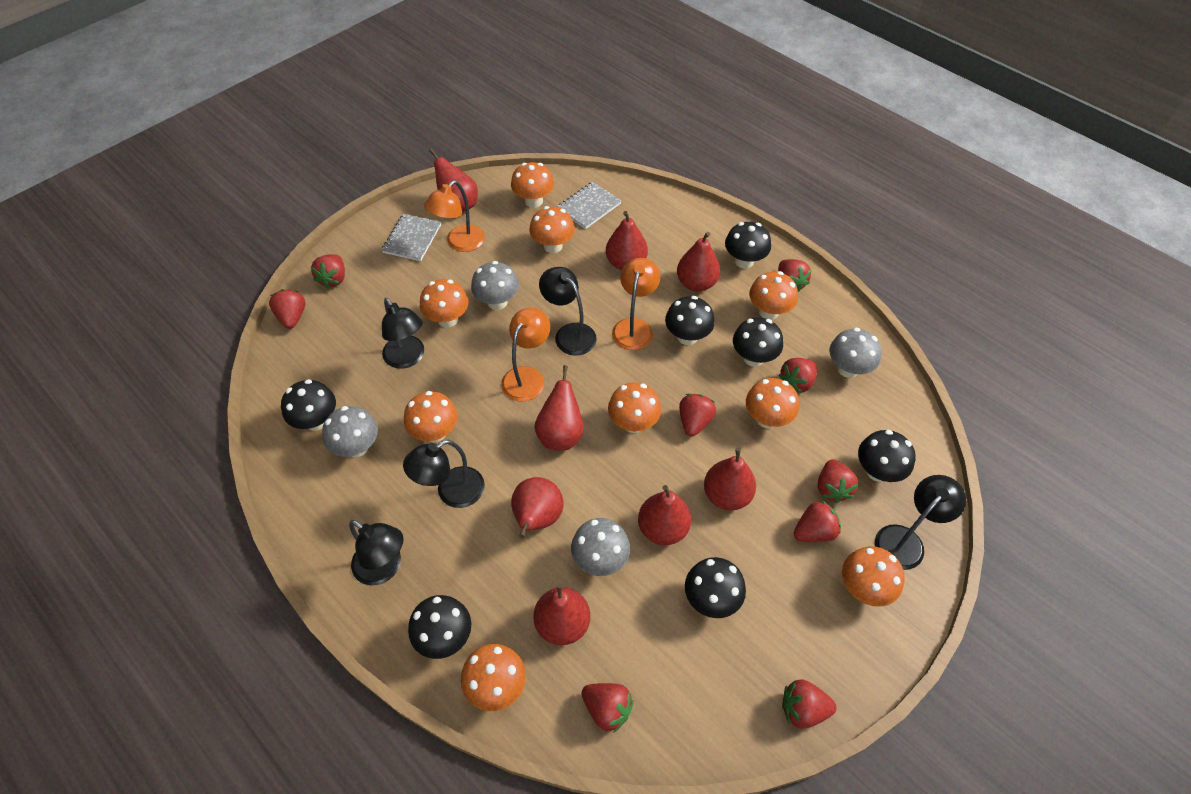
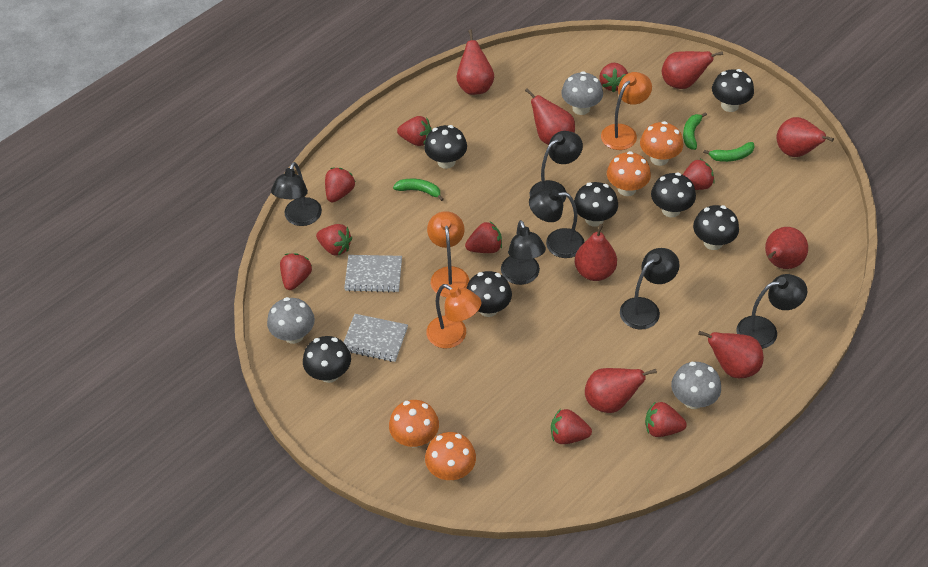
black lamp: [349,520,404,585] [382,298,424,369] [403,440,485,508] [539,267,597,356] [875,475,966,570] = 5 -> [271,162,322,226] [501,220,546,285] [529,189,584,258] [530,131,583,203] [620,248,679,330] [736,274,807,349] = 6
green banana: none = 0 -> [393,179,444,201] [683,112,707,150] [703,142,755,162] = 3
grey mushroom: [322,406,378,457] [471,261,519,310] [571,518,630,576] [829,328,882,378] = 4 -> [267,297,315,344] [561,71,603,115] [671,362,721,409] = 3
orange mushroom: [404,391,458,442] [420,279,468,328] [461,644,526,711] [511,162,554,208] [529,206,575,253] [608,382,661,433] [746,378,799,428] [749,271,798,320] [842,546,905,607] = 9 -> [389,400,439,448] [425,432,476,481] [607,151,651,196] [640,121,683,166] = 4

